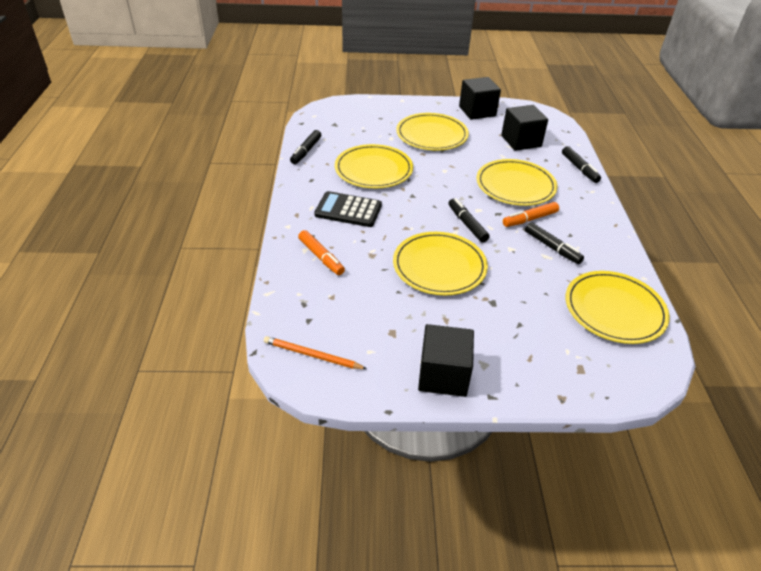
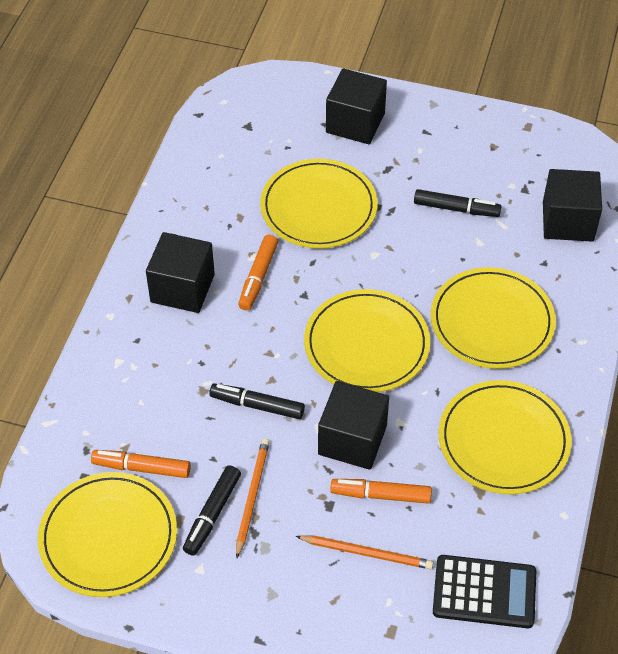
black cube: [418,324,474,397] [459,77,501,120] [501,105,548,151] = 3 -> [146,232,215,313] [318,381,389,470] [326,68,387,144] [543,169,602,241] = 4
black marker: [290,130,321,164] [449,198,490,243] [525,222,584,264] [562,146,601,183] = 4 -> [183,466,241,556] [209,383,305,419] [414,189,502,217] = 3
orange marker: [298,230,345,275] [503,202,559,227] = 2 -> [91,450,191,478] [238,235,278,310] [330,479,432,504] = 3
orange pencil: [264,336,367,369] = 1 -> [236,438,270,558] [295,535,434,569] = 2

